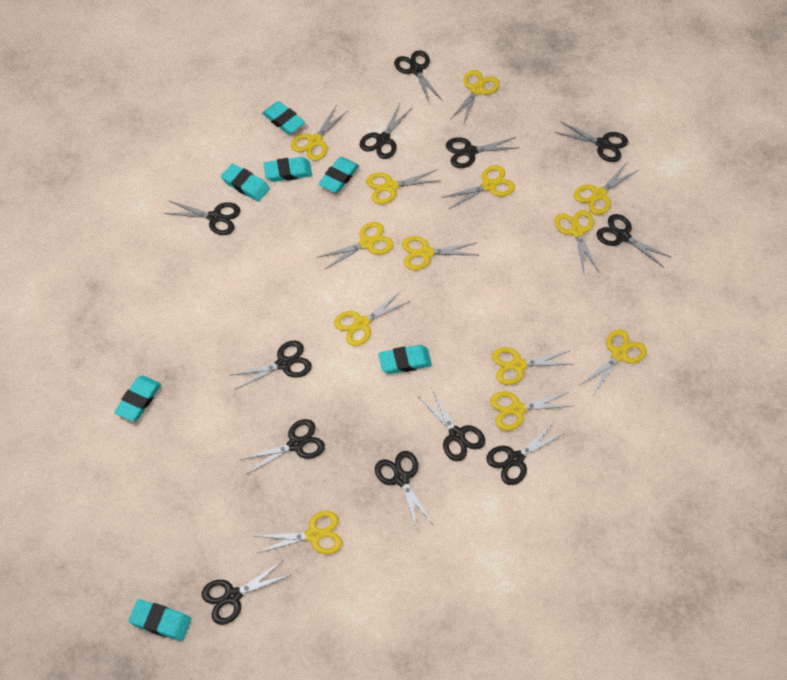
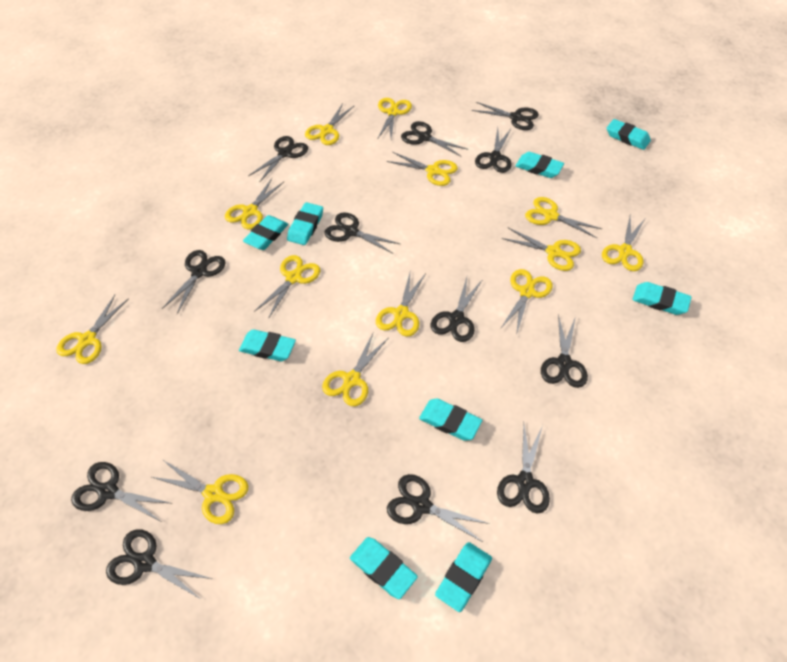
turquoise eraser: [114,376,161,421] [129,599,191,641] [221,164,270,202] [262,101,305,134] [263,157,312,182] [318,157,359,193] [378,345,432,374] = 7 -> [239,329,296,361] [243,215,288,250] [287,202,323,245] [350,537,418,599] [419,398,482,441] [435,542,492,612] [515,152,564,178] [607,119,651,150] [633,282,692,315] = 9

